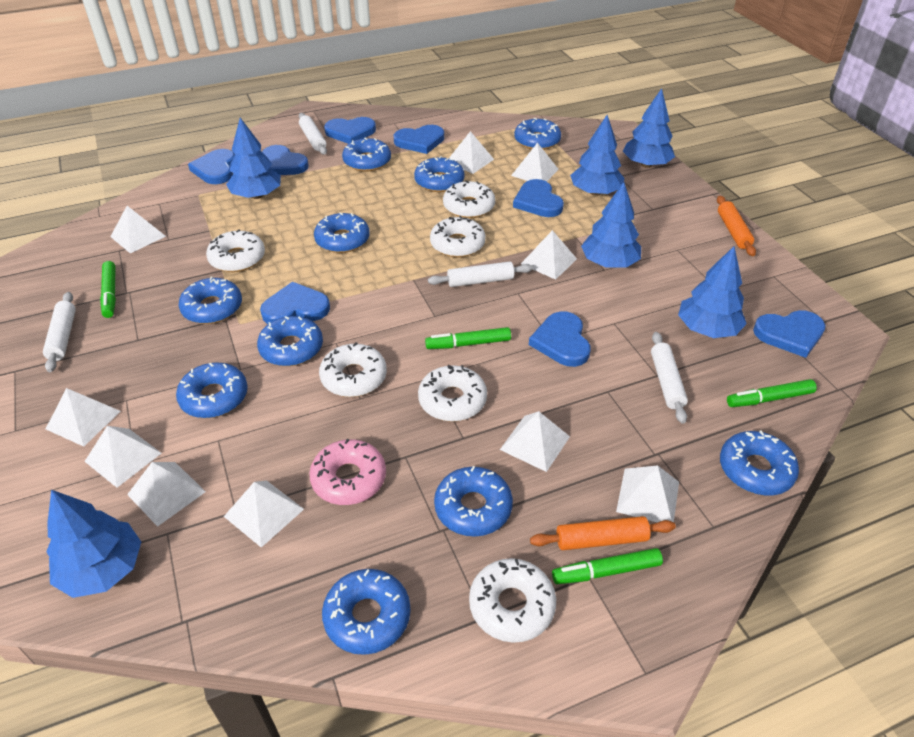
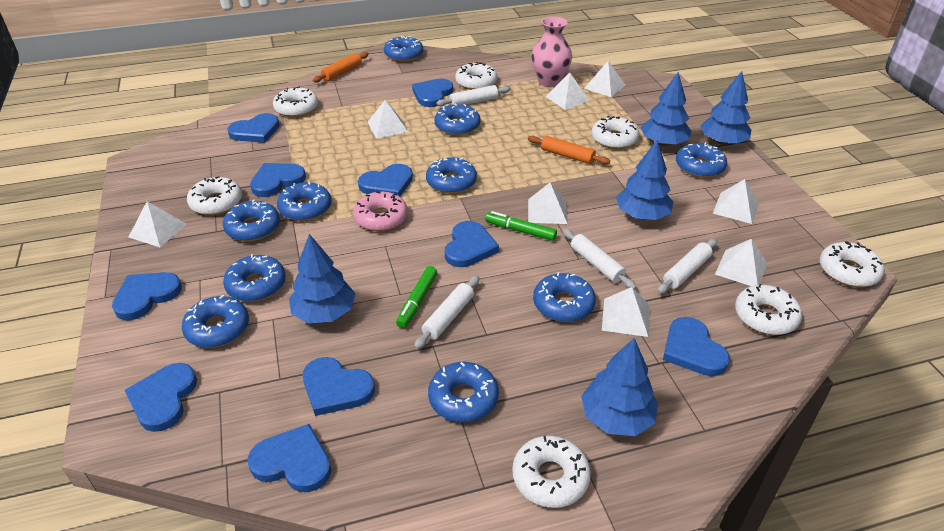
blue heart: [188,149,235,184] [260,282,330,324] [262,145,309,175] [324,117,376,144] [393,125,444,154] [513,179,564,217] [529,311,591,367] [753,310,826,358] = 8 -> [112,272,182,320] [125,363,197,432] [227,113,279,143] [248,424,331,492] [250,163,306,197] [303,357,375,416] [358,164,413,196] [412,79,453,107] [445,221,499,267] [663,317,730,376] = 10
blue tree: [46,490,141,598] [226,118,281,199] [570,115,625,196] [581,182,641,267] [623,88,675,168] [678,246,747,338] = 6 -> [289,234,356,323] [581,338,658,436] [616,140,673,220] [641,72,691,146] [700,71,751,145] = 5
green marker: [100,261,116,318] [425,327,511,349] [552,548,663,584] [727,379,817,407] = 4 -> [396,266,437,328] [485,211,557,241] = 2
pink vase: none = 0 -> [531,16,572,87] = 1
white donut: [206,229,265,272] [319,342,387,397] [418,365,487,422] [430,216,486,257] [443,180,495,218] [469,558,556,643] = 6 -> [187,176,242,215] [273,87,318,117] [455,62,497,90] [512,436,591,508] [592,116,639,149] [735,284,802,335] [820,241,884,287] = 7
white pyramid: [46,388,121,447] [84,426,161,488] [110,206,166,253] [127,462,206,527] [224,480,304,548] [449,131,494,174] [500,411,570,472] [511,143,559,182] [521,230,577,280] [616,465,679,523] = 10 -> [129,201,187,247] [368,100,408,138] [528,183,568,224] [546,73,589,110] [584,61,625,97] [602,287,649,337] [713,179,759,224] [715,239,767,286] = 8

